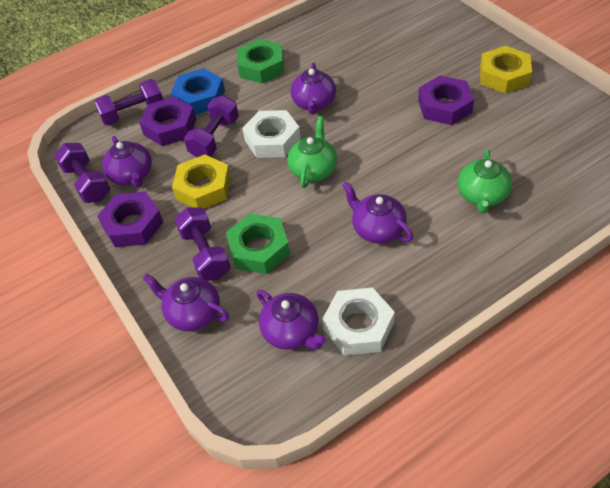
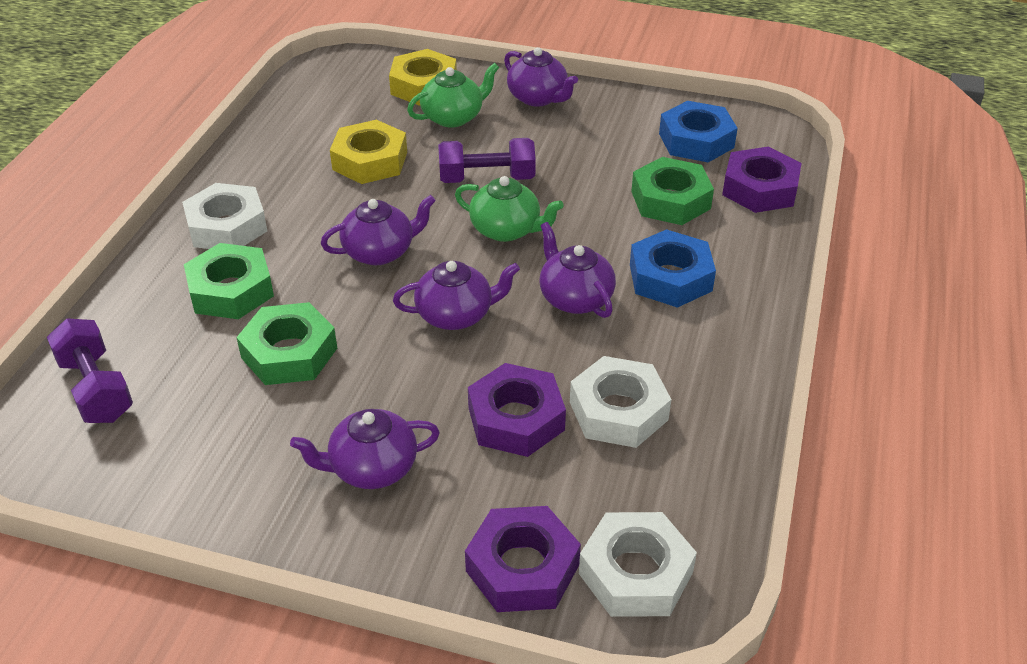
blue nut: [171,68,225,115] = 1 -> [630,229,716,308] [659,101,738,162] = 2
green nut: [226,213,290,274] [237,39,284,83] = 2 -> [184,243,274,319] [236,302,337,385] [631,157,714,225] = 3
purple dumbbell: [54,143,110,203] [94,79,163,125] [174,207,230,281] [184,95,239,157] = 4 -> [47,318,133,423] [438,138,536,183] = 2
white nut: [242,110,301,158] [322,287,395,355] = 2 -> [182,183,267,249] [570,356,671,448] [579,512,697,617] = 3

